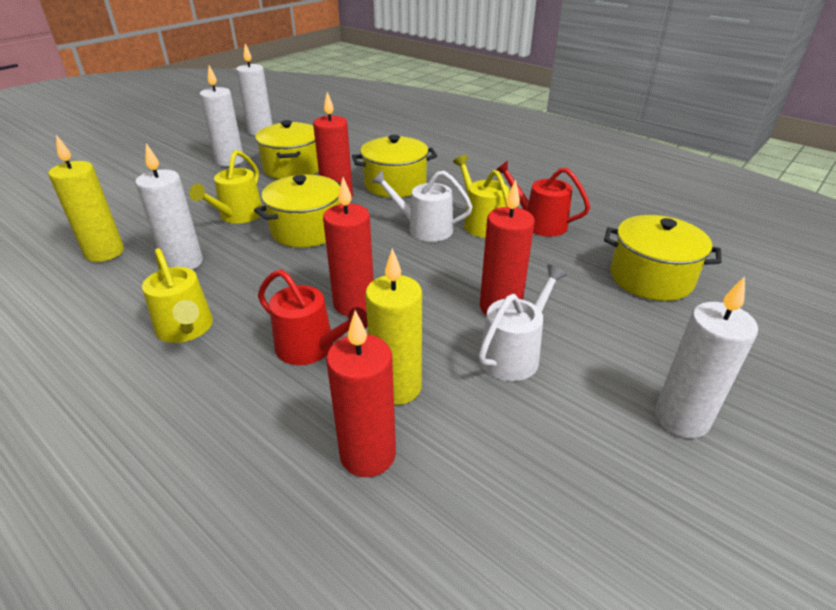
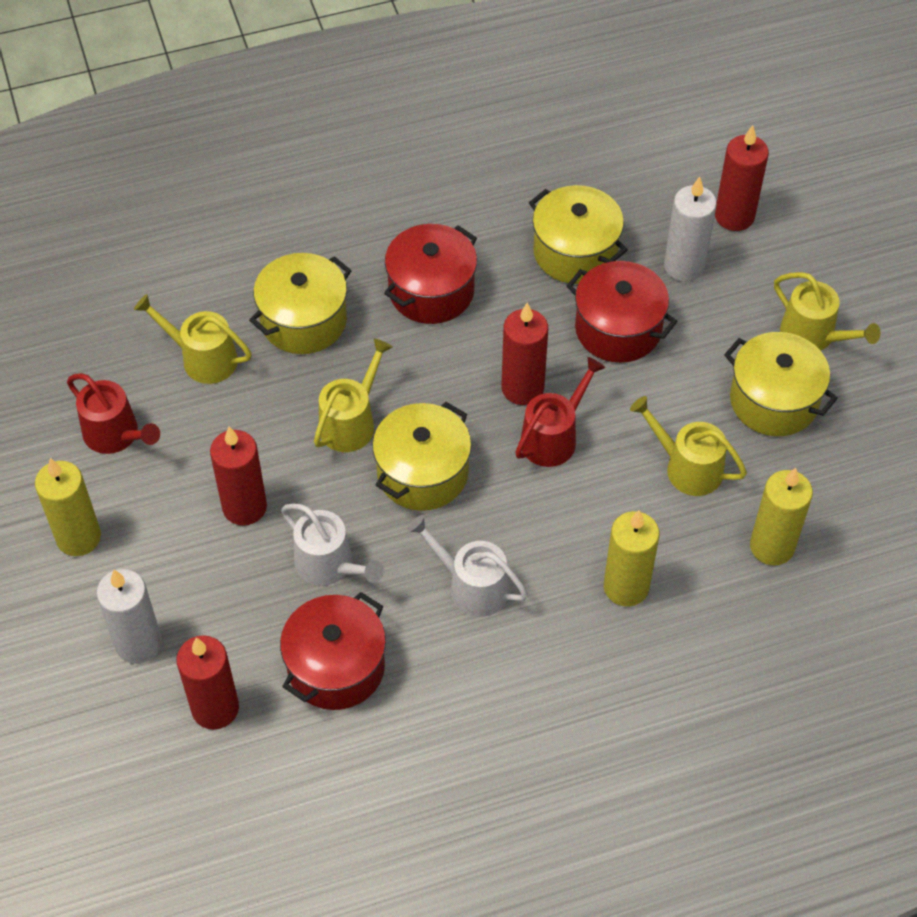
red pot: none = 0 -> [280,592,386,710] [384,224,477,324] [566,261,677,363] = 3
white candle: [135,143,203,270] [200,65,244,166] [236,43,273,136] [655,276,758,438] = 4 -> [96,569,162,664] [664,176,717,282] = 2
yellow candle: [48,135,124,262] [365,248,422,405] = 2 -> [35,458,101,556] [604,510,659,607] [750,468,813,566] = 3
yellow watering can: [142,248,213,343] [189,150,263,224] [453,155,509,238] = 3 -> [134,294,252,384] [314,338,392,452] [630,396,747,496] [774,272,881,351] = 4

